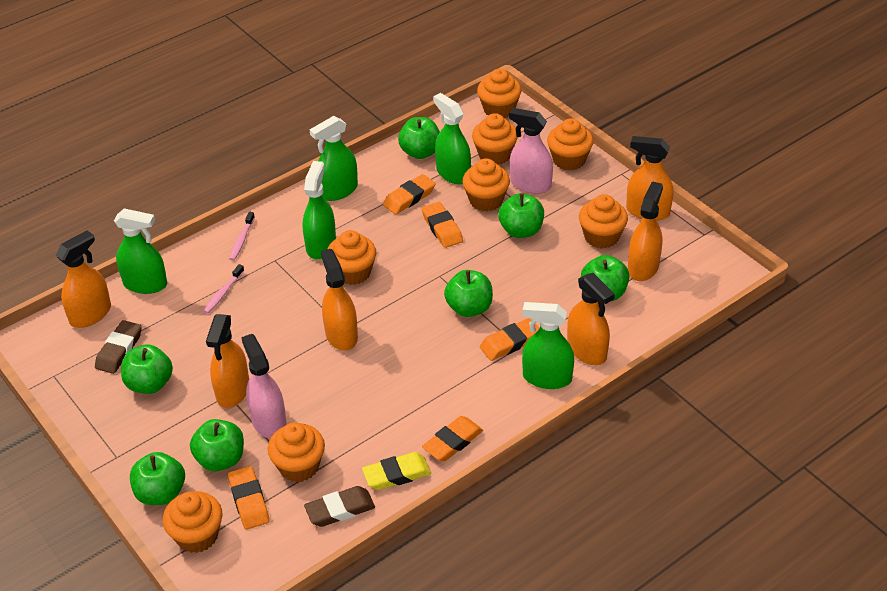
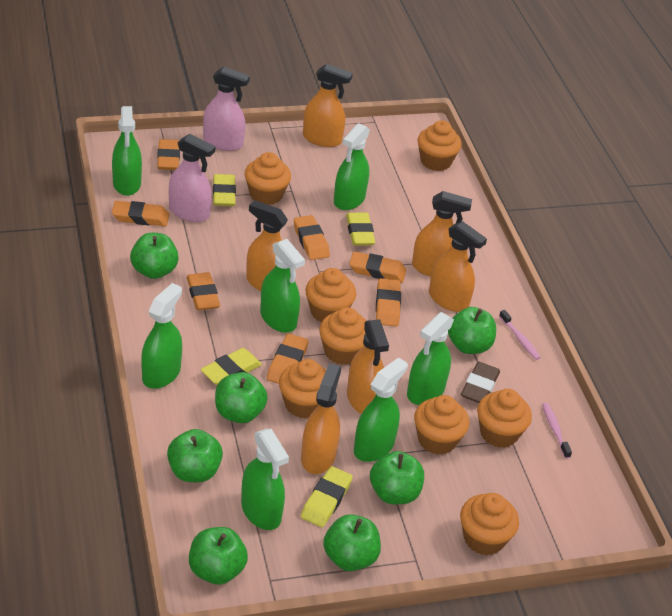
brown eraser: [95,320,142,374] [304,486,375,527] = 2 -> [461,362,500,403] = 1
green spray bottle: [114,208,167,294] [303,161,336,259] [310,116,358,201] [433,93,471,184] [522,302,574,389] = 5 -> [112,106,142,196] [141,283,182,389] [241,429,289,530] [260,239,305,333] [334,123,370,210] [354,357,408,462] [407,312,454,405] = 7
orange eraser: [228,466,269,530] [383,174,435,214] [422,202,463,248] [422,416,483,462] [480,318,539,361] = 5 -> [112,201,169,226] [157,139,180,170] [187,272,220,310] [267,333,308,384] [294,215,330,260] [349,251,406,283] [376,278,401,326] = 7
yellow eraser: [362,452,431,490] = 1 -> [201,348,262,385] [213,174,236,206] [301,466,353,527] [346,213,375,246] = 4

